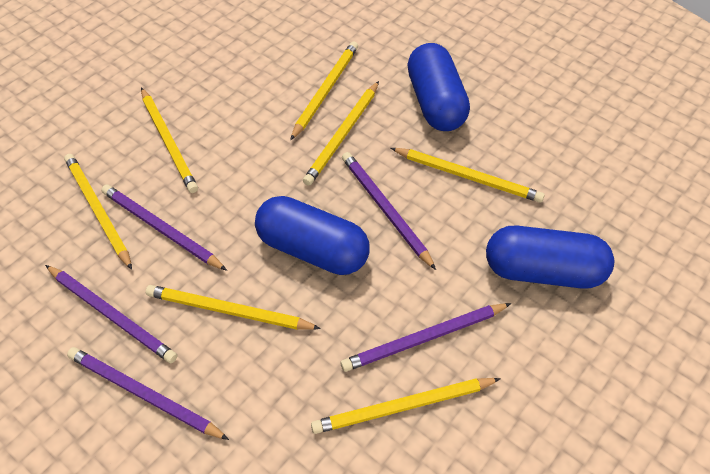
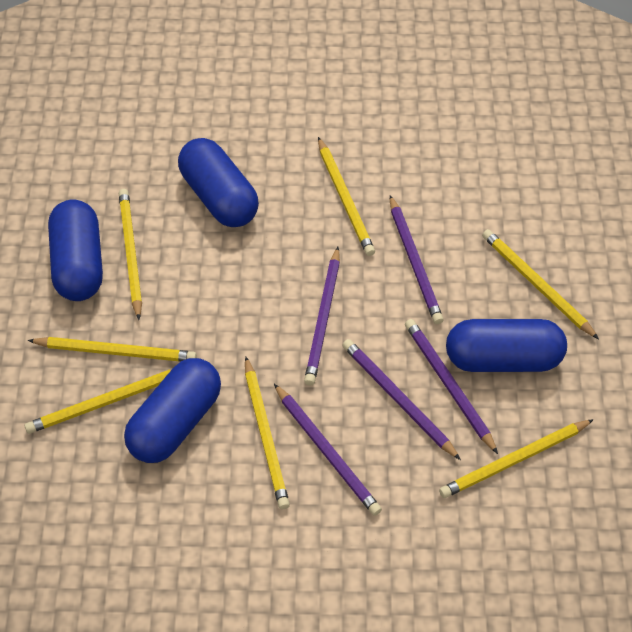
blue capsule: [255,196,370,275] [407,43,470,131] [486,225,614,289] = 3 -> [48,199,103,301] [124,358,221,463] [178,138,259,227] [446,319,567,372] = 4

